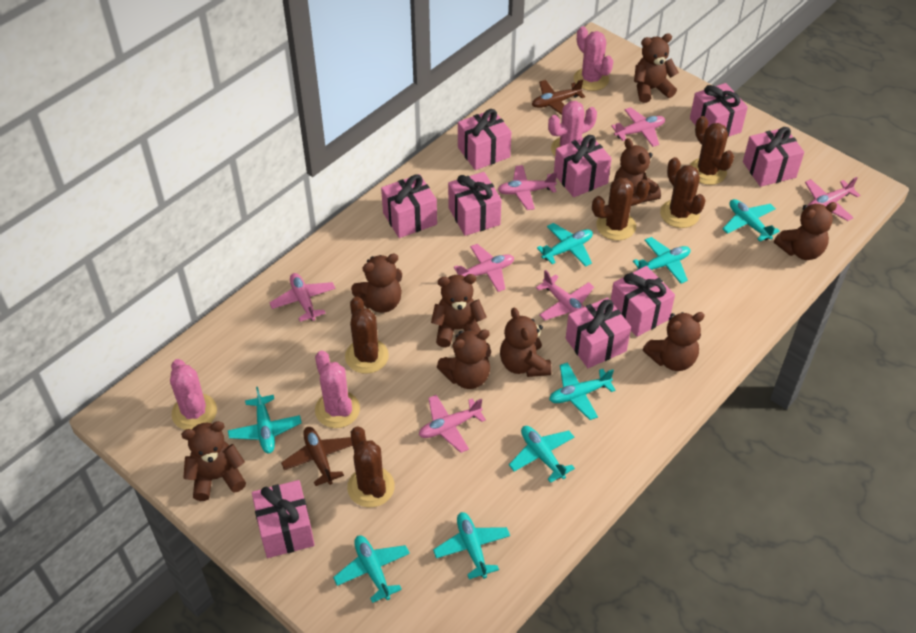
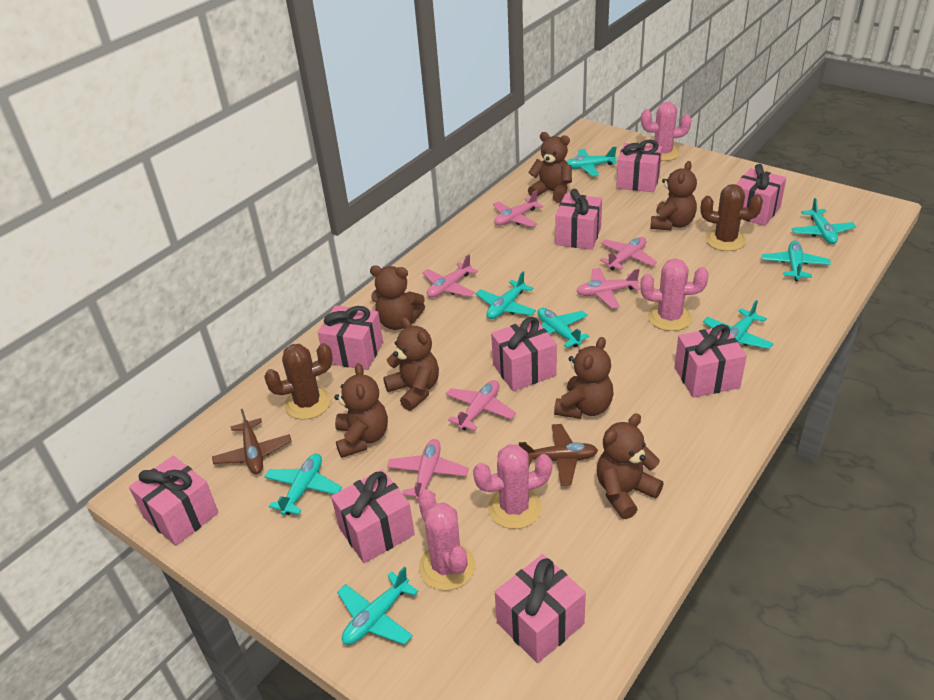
brown cactus: [345,296,389,374] [347,426,395,507] [592,177,650,241] [660,157,706,228] [690,116,734,185] = 5 -> [264,343,333,420] [701,184,763,251] = 2
brown teddy bear: [181,421,246,501] [351,254,402,313] [431,274,487,347] [437,329,491,389] [500,307,552,377] [614,138,661,203] [634,33,679,103] [643,312,705,371] [774,202,837,260] = 9 -> [334,363,388,458] [370,265,425,330] [383,317,439,411] [528,132,572,203] [554,337,613,419] [597,413,664,519] [650,161,697,230] = 7
pink plane: [269,273,336,322] [419,395,486,453] [454,244,514,292] [497,165,557,210] [536,270,594,320] [611,107,665,147] [805,177,860,221] = 7 -> [387,439,469,501] [422,254,478,298] [446,380,516,431] [493,190,543,227] [576,268,640,308] [600,237,657,271] = 6

